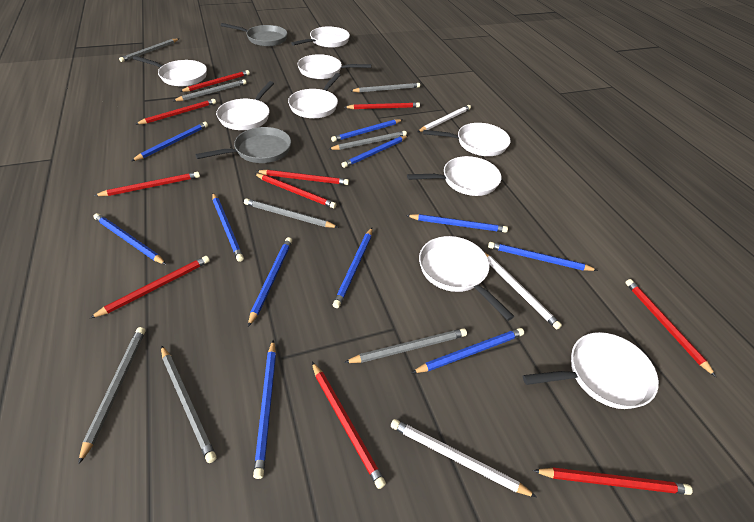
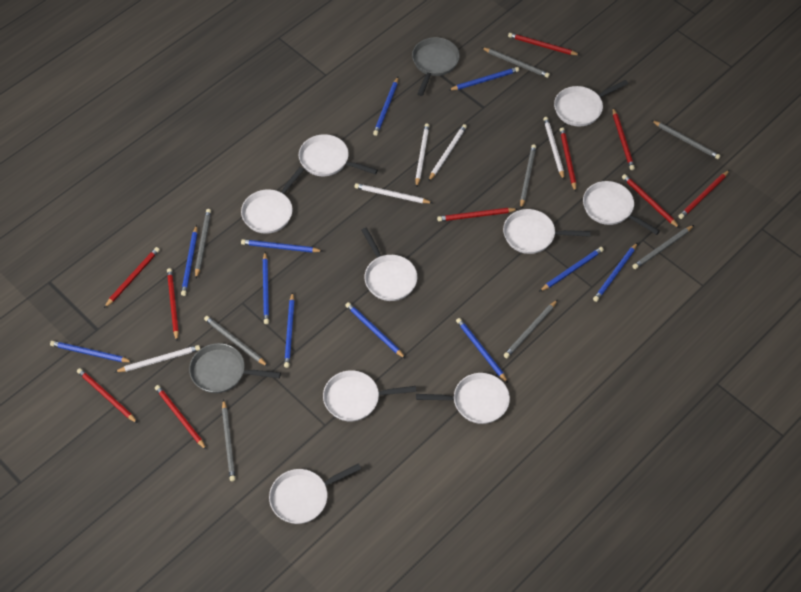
white pencil: [391,419,537,497] [418,105,471,132] [484,252,562,329] = 3 -> [115,345,200,372] [354,183,432,203] [415,124,430,188] [428,124,467,181] [543,117,564,180] = 5

